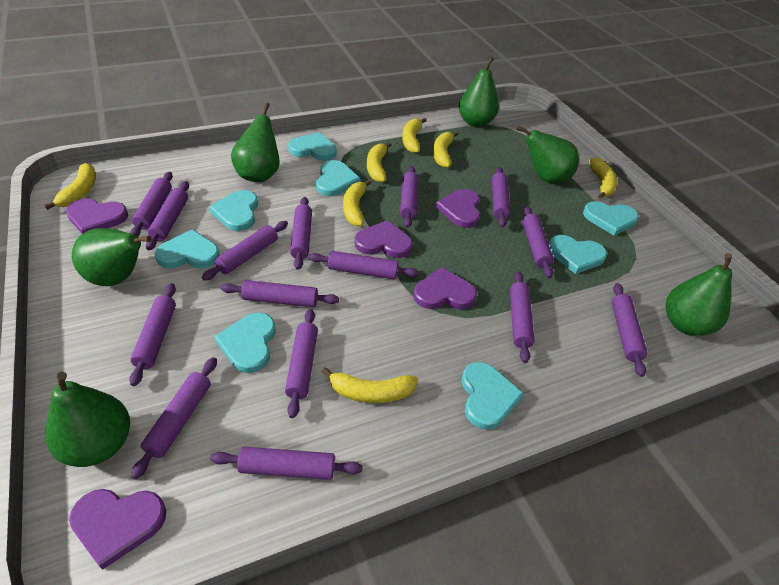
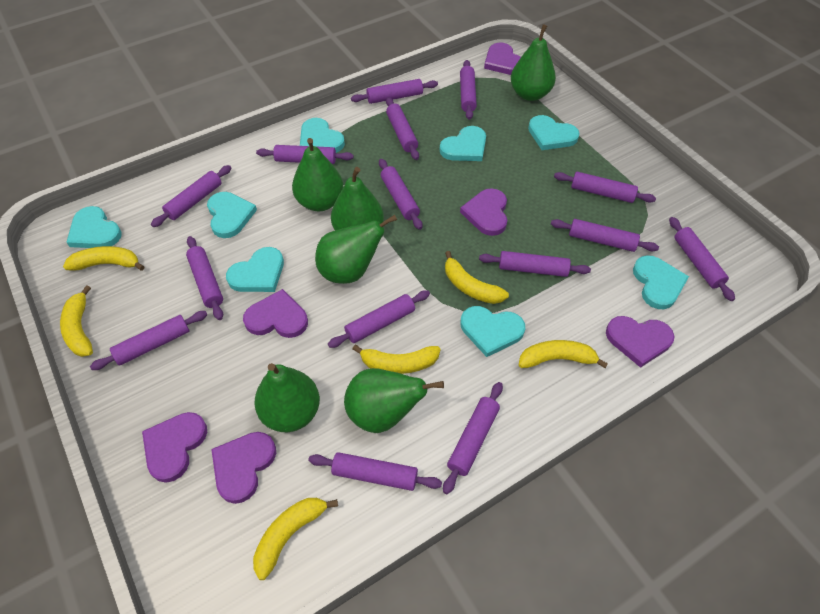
purple heart: [66,199,128,234] [69,489,166,570] [355,220,413,258] [413,267,477,309] [435,189,480,228] = 5 -> [142,412,207,483] [211,432,276,504] [243,289,308,338] [460,188,507,236] [484,42,521,75] [606,316,675,368] = 6
yellow banana: [44,163,96,210] [321,367,418,403] [343,180,372,226] [367,142,392,182] [402,118,427,153] [433,131,459,168] [589,158,617,199] = 7 -> [60,285,93,357] [63,246,145,271] [253,498,338,580] [352,345,441,374] [445,251,509,304] [519,340,608,368] = 6

